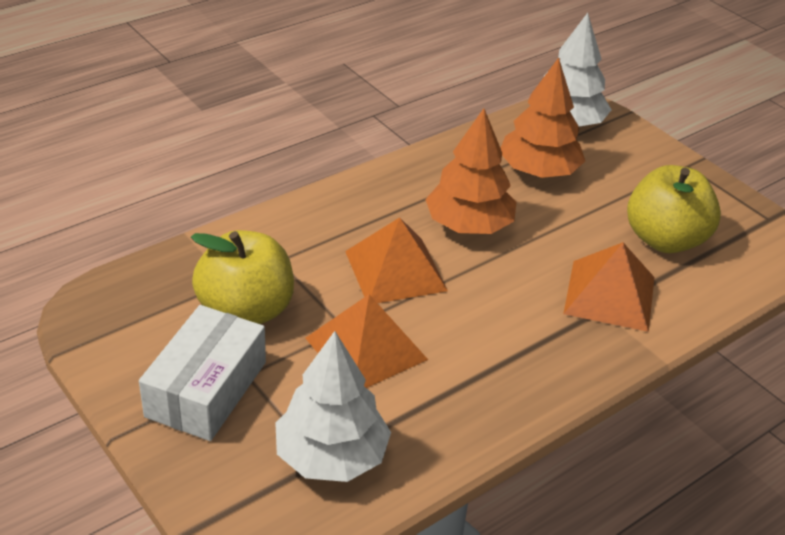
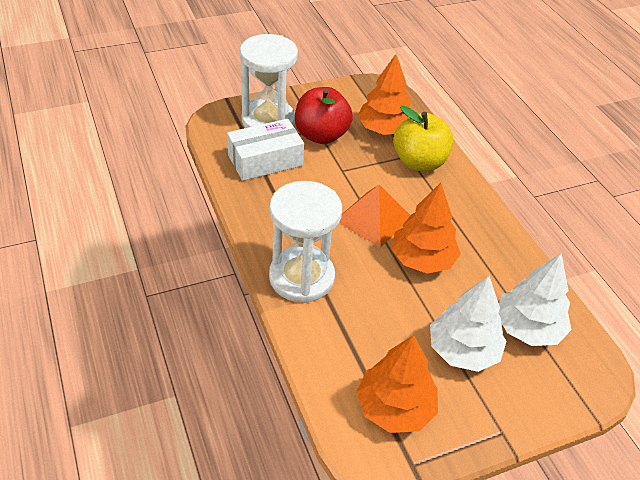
orange pyramid: [305,294,428,388] [345,217,448,303] [563,242,654,332] = 3 -> [339,185,410,248] = 1
orange tree: [425,108,516,234] [501,58,585,178] = 2 -> [356,335,438,433] [357,54,412,135] [391,183,461,274] = 3
red apple: none = 0 -> [295,87,353,144] = 1
white hourglass: none = 0 -> [240,34,298,128] [269,181,342,303] = 2
yellow apple: [191,230,294,324] [627,165,721,253] = 2 -> [393,106,453,171] = 1

